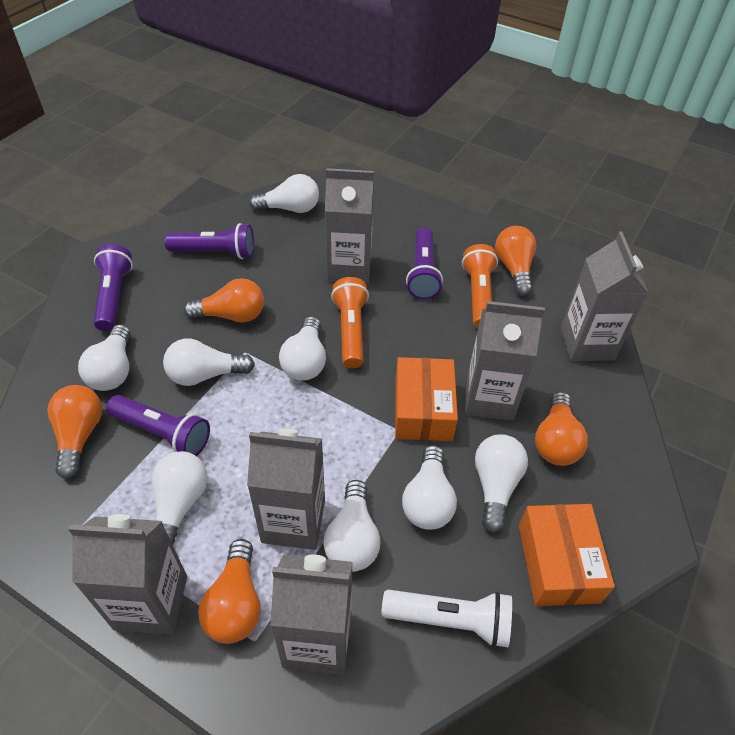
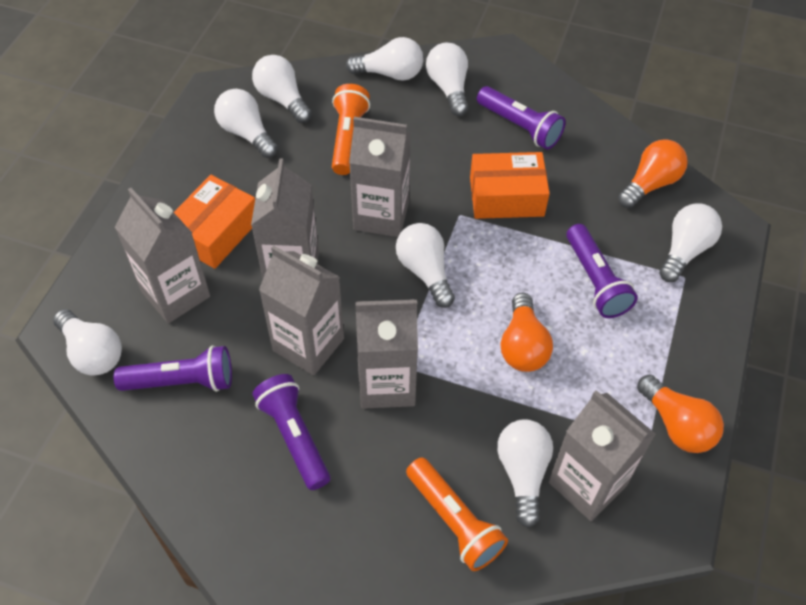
orange light bulb: [48,385,102,479] [183,278,264,323] [198,539,261,644] [495,226,536,296] [535,392,588,466] = 5 -> [501,293,553,372] [618,139,688,208] [637,374,724,453] = 3
white flashlight: [382,590,512,648] = 1 -> none = 0

